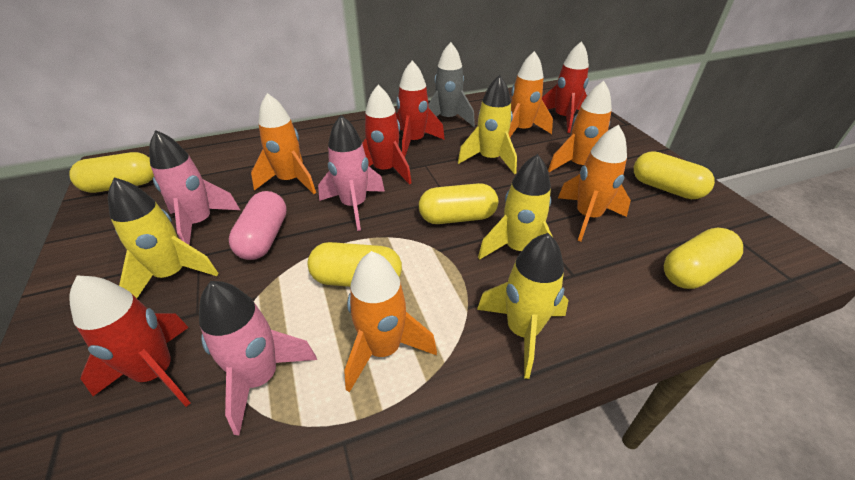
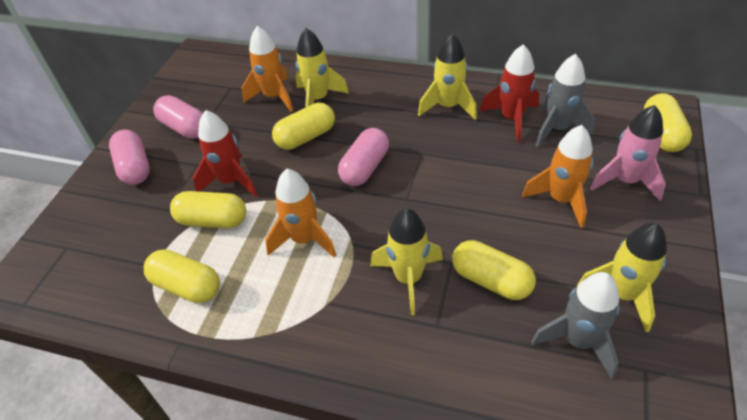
grey rocket: [428,42,475,127] = 1 -> [531,272,619,379] [535,54,595,147] = 2
orange rocket: [251,93,316,194] [344,251,437,392] [509,51,553,137] [548,81,612,172] [558,124,631,242] = 5 -> [241,26,293,112] [265,169,337,258] [522,125,593,228] = 3
pink capsule: [229,191,287,260] = 1 -> [109,130,150,185] [153,95,203,139] [338,128,389,186] = 3
pink rocket: [149,130,240,245] [199,281,317,435] [318,115,385,231] = 3 -> [590,105,666,201] = 1
red rocket: [69,275,190,407] [362,85,412,185] [396,61,445,157] [542,41,589,133] = 4 -> [193,110,257,197] [480,44,539,142] = 2

